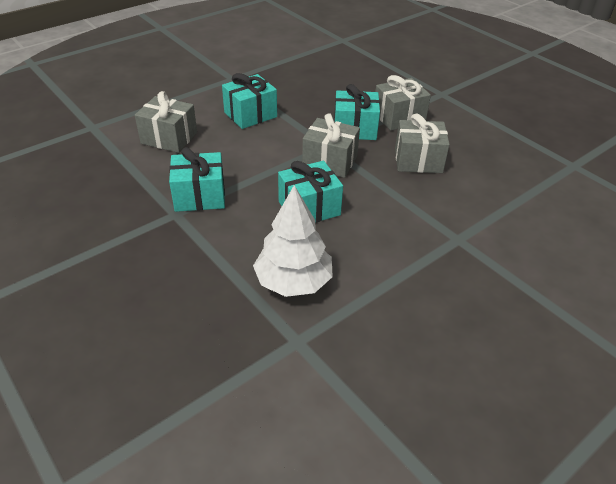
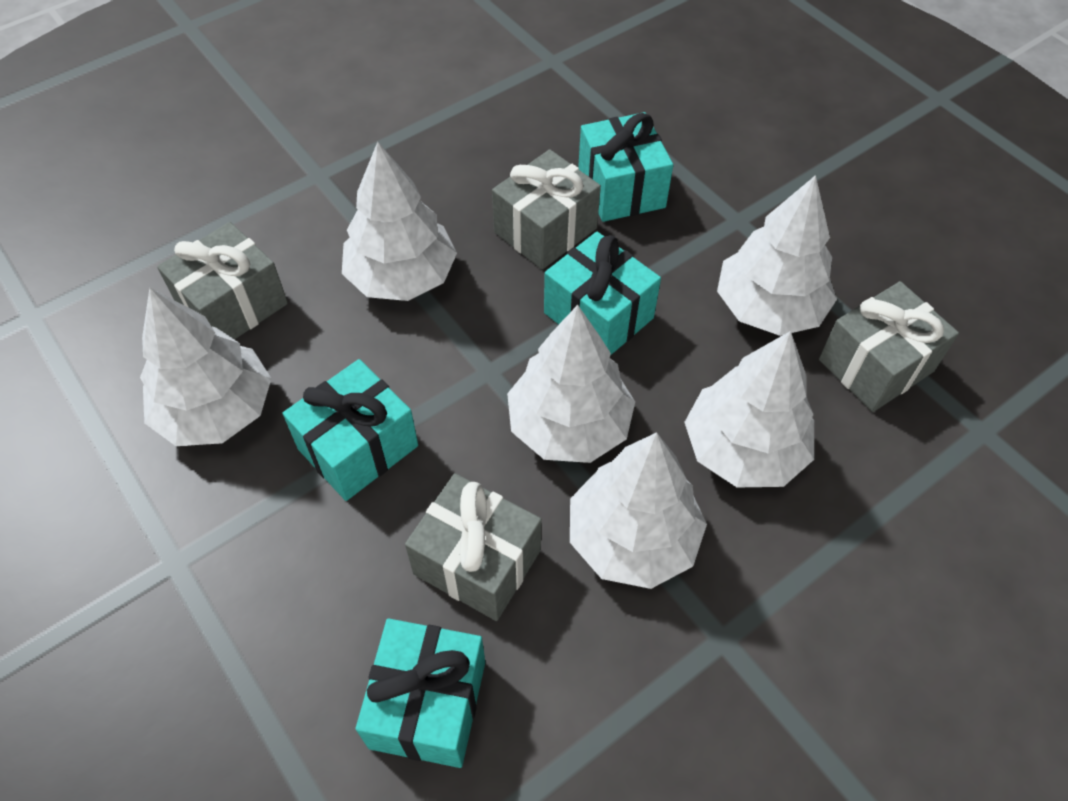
white tree: [253,185,333,297] = 1 -> [140,288,272,446] [342,142,457,301] [507,305,635,463] [570,432,707,589] [684,331,814,487] [717,175,837,336] = 6

